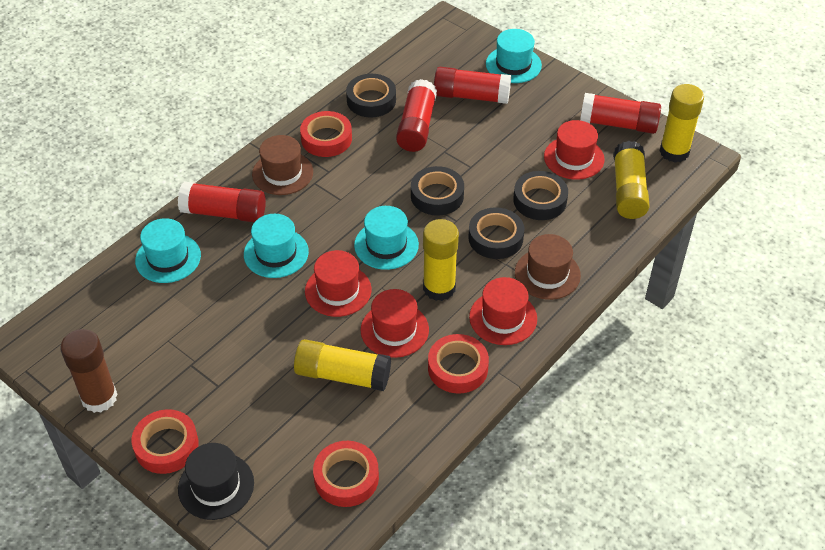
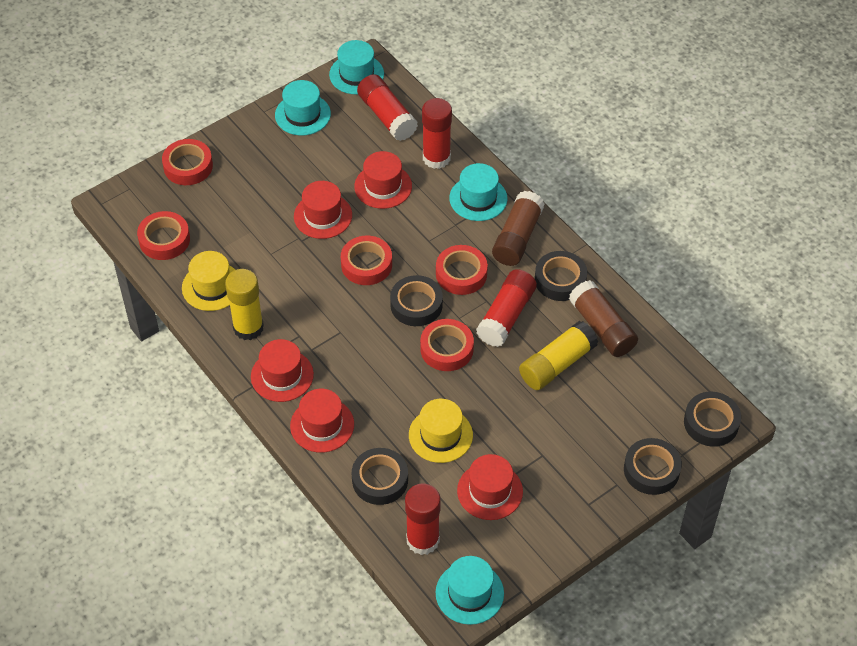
black hat: [178,443,254,520] = 1 -> none = 0
black tape: [346,74,396,118] [411,166,464,216] [468,207,524,259] [513,171,568,220] = 4 -> [352,448,408,505] [390,275,443,326] [535,251,587,301] [624,438,682,495] [684,392,741,447] = 5
brown glue stick: [60,329,118,413] = 1 -> [492,191,545,266] [569,280,638,357] = 2
brown hat: [252,135,313,195] [515,234,581,300] = 2 -> none = 0
red hat: [305,250,371,317] [360,289,429,358] [469,277,537,345] [544,120,605,180] = 4 -> [251,339,314,402] [290,389,354,453] [294,181,352,239] [354,151,412,209] [457,454,523,520] = 5
red tape: [132,409,199,474] [300,111,352,157] [313,441,379,507] [428,334,489,394] = 4 -> [137,211,190,260] [162,139,213,185] [341,236,392,285] [420,319,474,371] [436,245,488,295] = 5
yellow glue stick: [294,339,391,391] [423,219,459,301] [613,141,650,219] [660,84,704,163] = 4 -> [225,269,264,340] [519,321,598,390] = 2
yellow hat: none = 0 -> [182,251,235,311] [409,399,473,463] = 2

